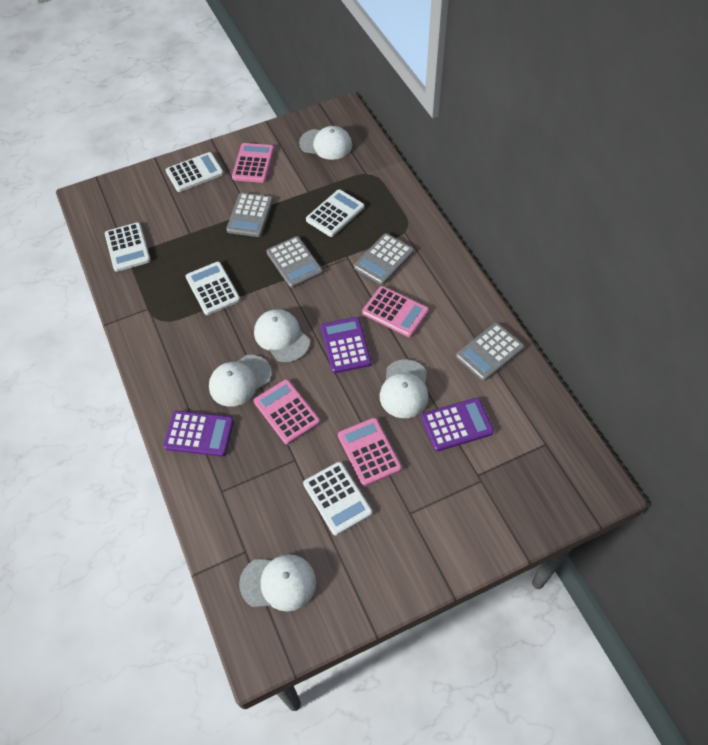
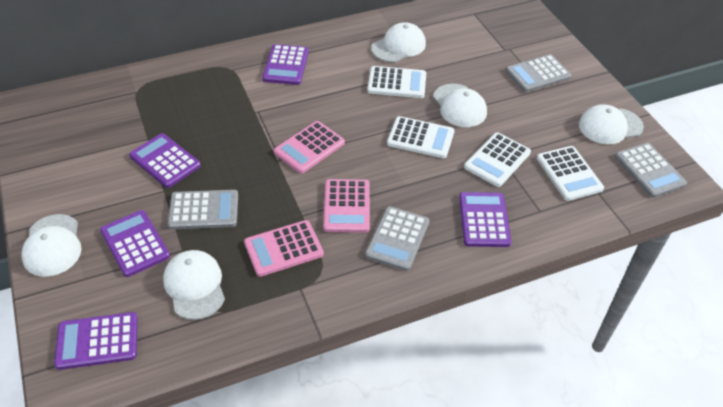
pink calculator: [232,143,274,183] [254,379,320,444] [338,418,402,486] [362,286,429,337] = 4 -> [244,220,324,277] [274,121,345,174] [323,179,370,233] = 3
purple calculator: [164,411,234,457] [321,317,371,373] [421,398,494,451] = 3 -> [54,312,138,370] [100,210,170,277] [129,133,201,188] [262,44,309,85] [459,192,511,247] = 5
white calculator: [105,222,151,272] [166,152,224,192] [186,262,240,315] [303,462,372,536] [306,190,365,237] = 5 -> [367,66,426,98] [387,116,454,158] [464,132,531,187] [537,146,604,201] = 4

